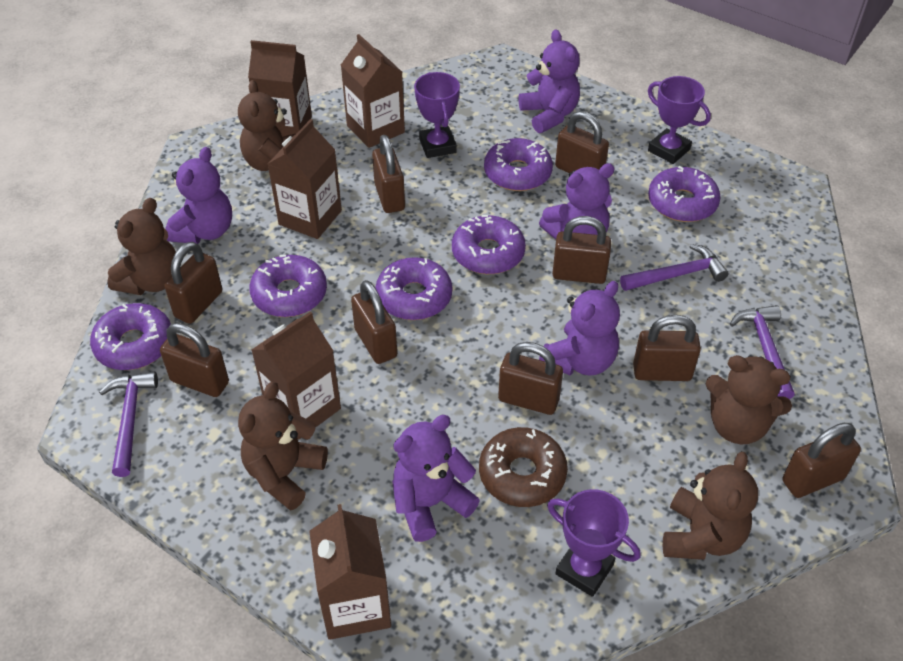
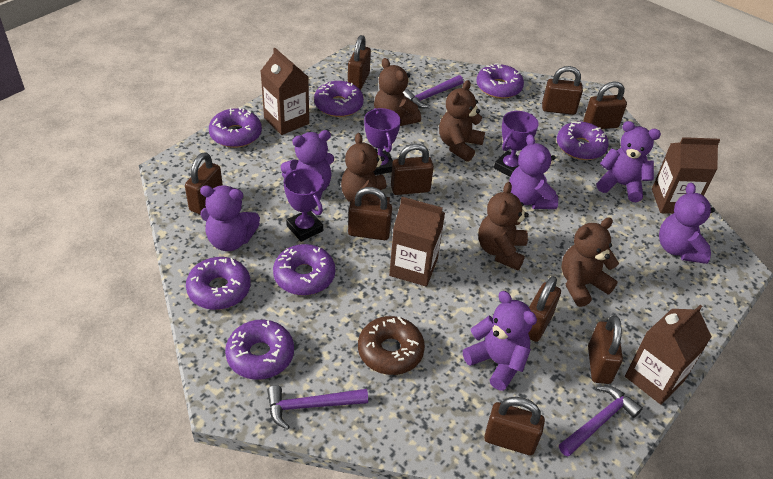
brown carton: [248,40,312,137] [251,311,341,439] [268,119,342,239] [309,504,391,640] [341,34,405,148] = 5 -> [261,48,309,135] [389,197,445,287] [625,305,712,405] [652,137,720,214] = 4
purple donut: [90,303,171,370] [249,255,327,317] [375,257,452,320] [452,215,526,274] [484,138,553,191] [648,166,721,222] = 6 -> [186,257,251,310] [209,107,262,148] [225,320,294,380] [273,244,335,295] [314,81,364,117] [476,64,524,99] [557,121,609,160] = 7
purple teddy bear: [166,147,232,244] [392,415,480,542] [519,29,580,133] [539,163,614,240] [539,281,620,376] = 5 -> [200,185,260,251] [281,130,334,191] [463,291,537,391] [509,134,558,209] [597,121,661,202] [659,183,715,264] = 6

